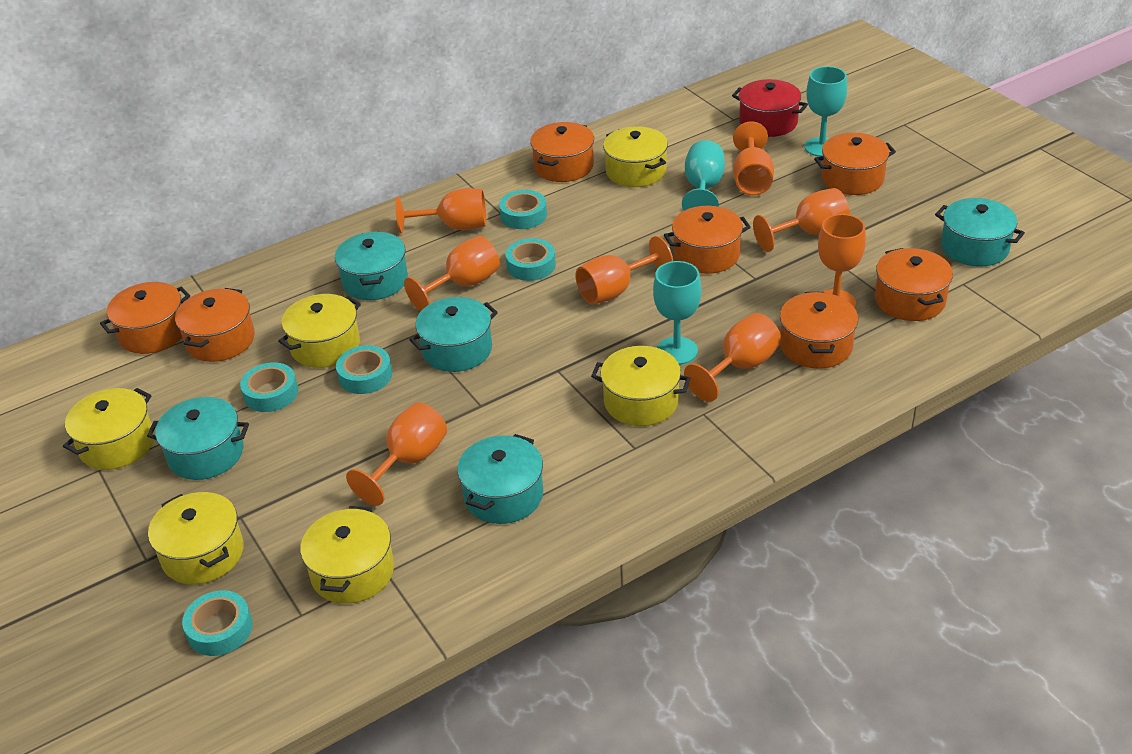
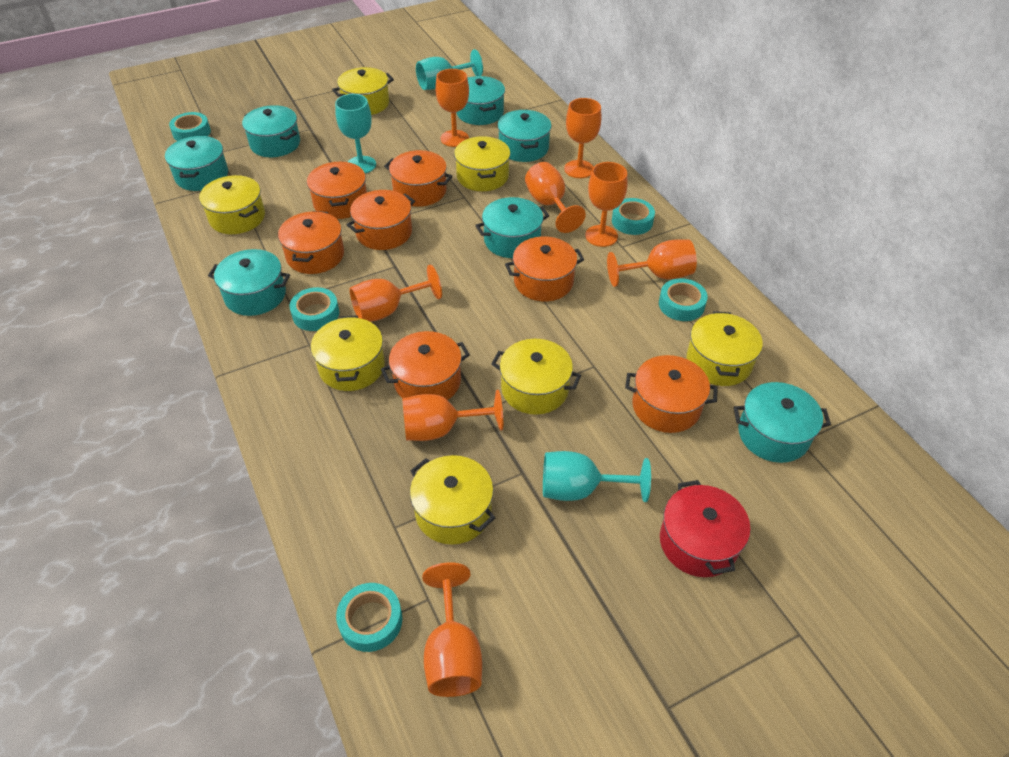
turquoise pot: [147,397,249,480] [335,231,408,300] [409,297,498,372] [457,434,543,524] [935,198,1025,267] = 5 -> [165,136,228,191] [208,249,290,316] [242,105,300,157] [456,76,505,125] [475,197,549,258] [497,110,552,162] [733,382,831,463] = 7
yellow pot: [63,388,154,470] [148,492,244,584] [278,294,361,368] [300,506,394,604] [591,346,691,426] [603,126,668,187] = 6 -> [199,175,265,234] [311,316,385,391] [332,67,394,115] [410,455,495,545] [454,136,510,191] [491,339,581,415] [687,311,763,386] = 7

